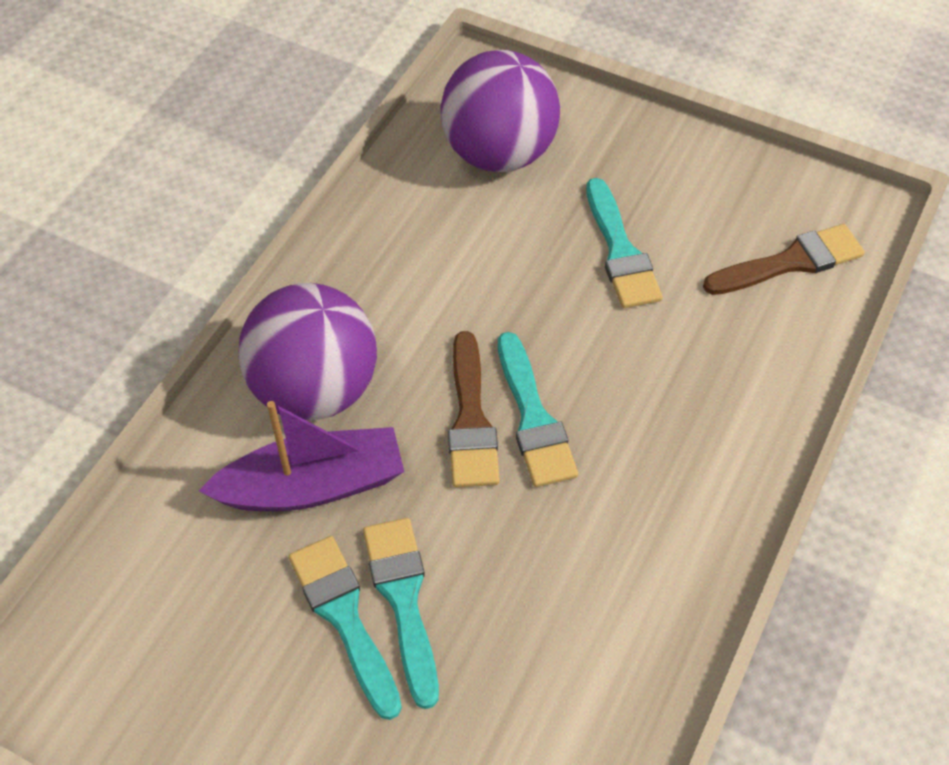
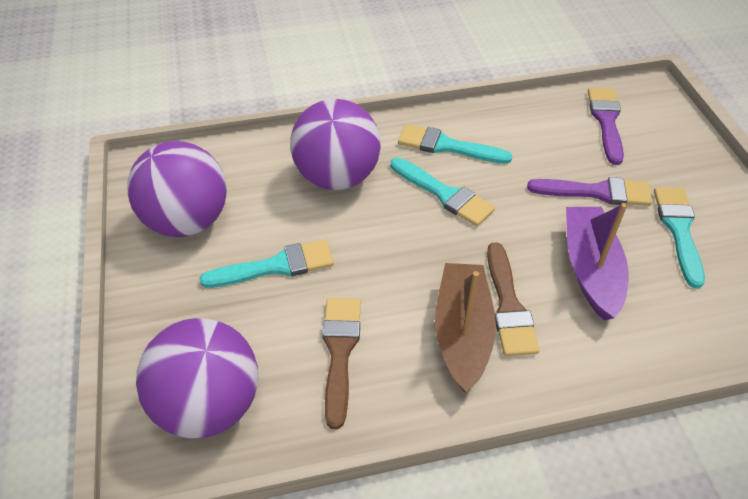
brown boat: none = 0 -> [435,263,496,392] = 1
purple ball: [238,283,377,420] [440,50,560,172] = 2 -> [127,141,227,237] [136,318,258,439] [290,99,381,190] = 3
purple brush: none = 0 -> [527,177,652,206] [588,88,624,165] = 2

